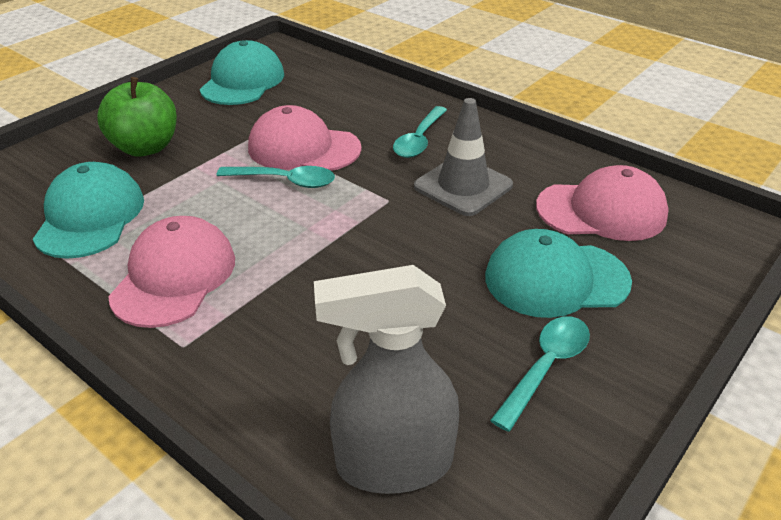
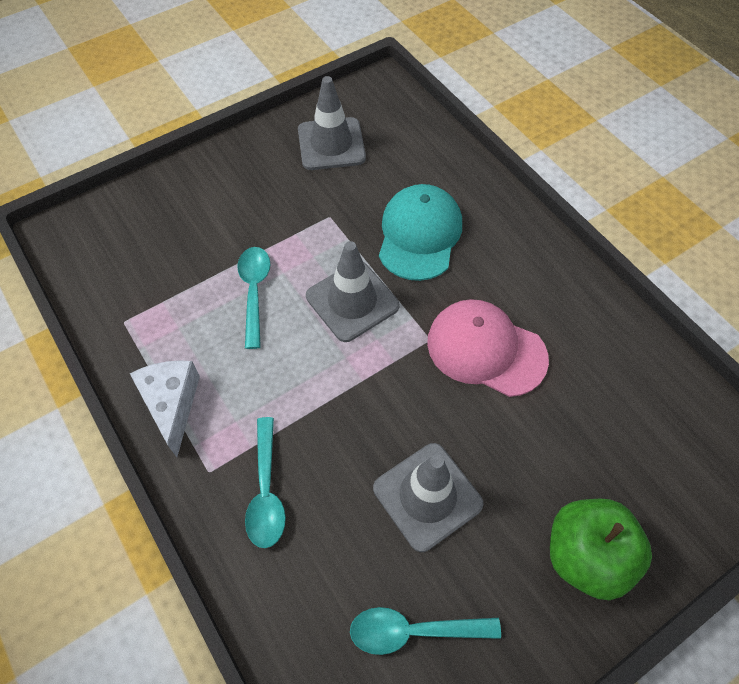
grey spray bottle: [314,265,459,494] = 1 -> none = 0
grey traffic cone: [414,98,513,216] = 1 -> [298,76,366,170] [306,241,399,342] [373,443,484,552] = 3
pink cap: [108,216,235,328] [248,105,362,171] [536,165,669,241] = 3 -> [427,299,549,397] = 1
turquoise cap: [33,162,144,259] [200,40,284,105] [485,229,632,318] = 3 -> [379,184,462,281] = 1
white cheese: none = 0 -> [130,360,200,457] = 1

